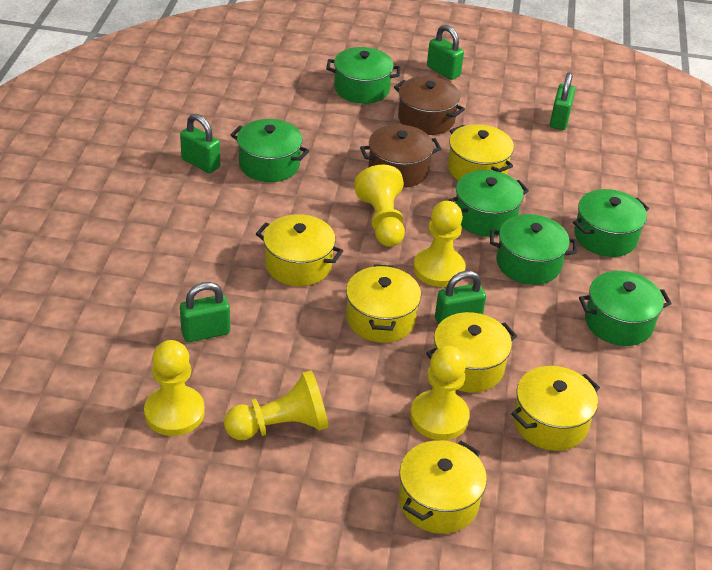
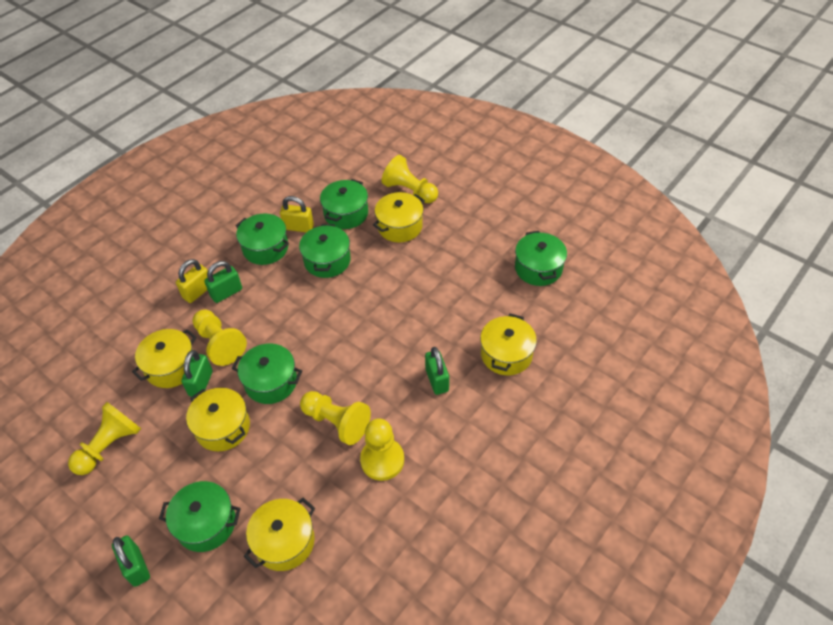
brown pot: [360,124,441,188] [394,76,465,135] = 2 -> none = 0
green padlock: [180,114,220,173] [180,282,230,342] [427,25,464,80] [435,271,486,325] [550,72,575,130] = 5 -> [112,536,150,587] [181,350,213,397] [204,261,242,303] [425,347,449,395] = 4
yellow padlock: none = 0 -> [176,259,208,303] [280,196,314,232] = 2
yellow pot: [256,214,343,286] [346,264,421,342] [398,440,487,534] [426,312,517,393] [448,124,514,181] [511,366,600,451] = 6 -> [132,329,197,388] [186,388,250,451] [244,498,315,571] [373,192,425,243] [480,314,537,375] = 5

